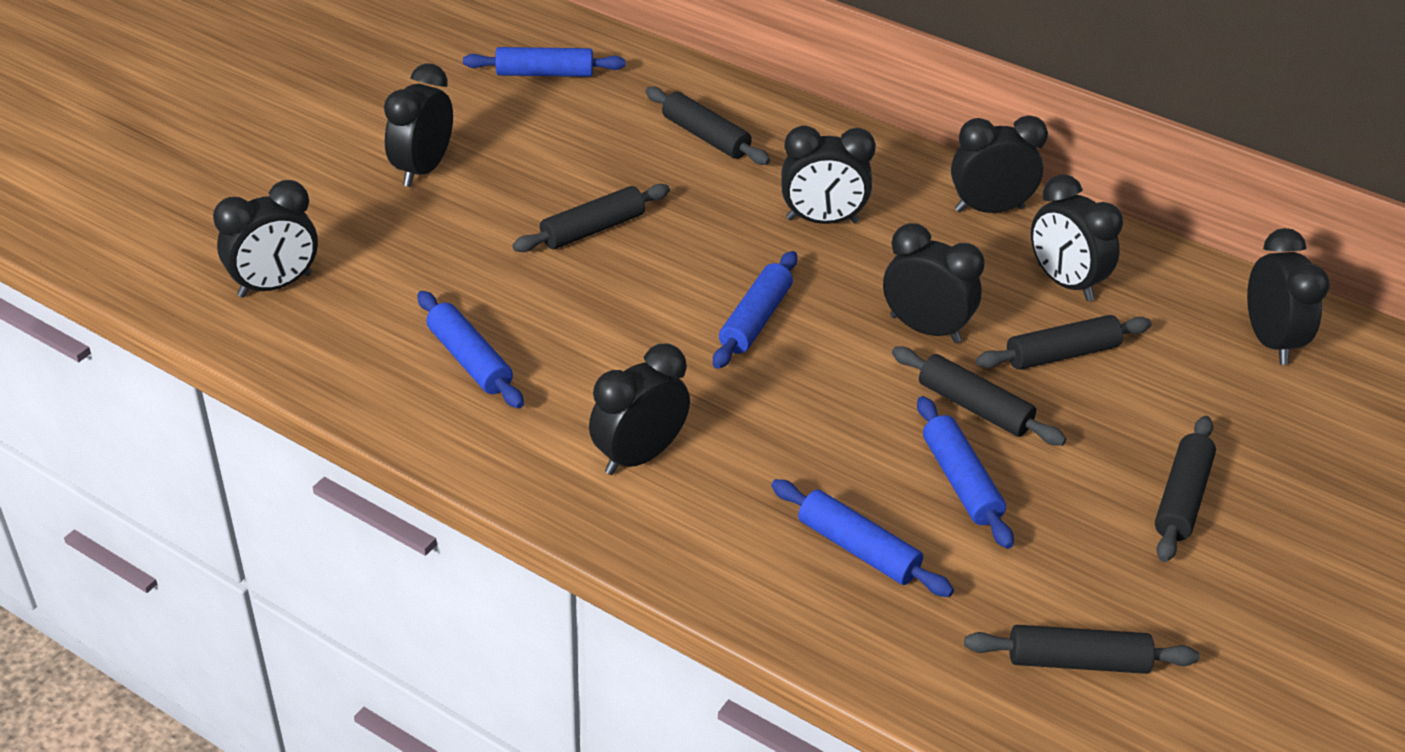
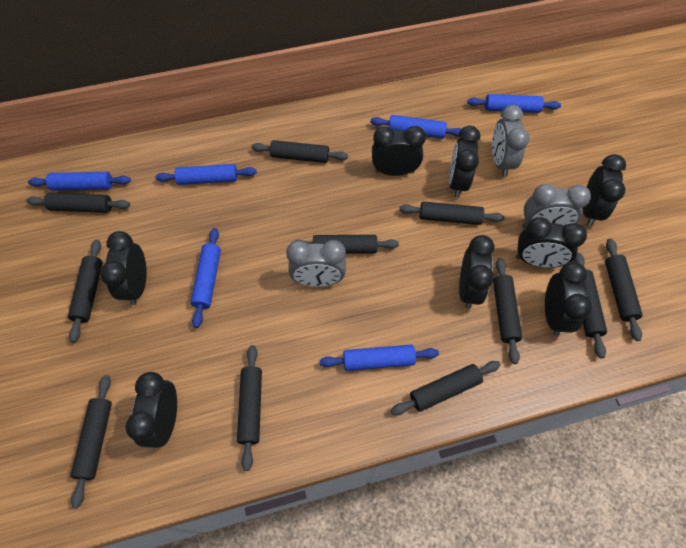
black rolling pin: [512,184,670,252] [645,87,770,165] [892,346,1066,446] [964,625,1199,674] [976,315,1152,370] [1155,416,1216,562] = 6 -> [26,193,130,213] [68,240,103,342] [70,375,112,508] [237,345,262,471] [251,140,348,163] [291,235,399,253] [390,361,501,415] [399,201,504,225] [493,258,522,364] [574,253,607,358] [605,239,643,341] = 11
blue rolling pin: [417,291,524,408] [463,47,625,77] [713,251,798,369] [771,479,954,597] [917,396,1014,549] = 5 -> [28,172,131,190] [155,164,257,185] [191,228,221,328] [319,345,439,371] [370,115,461,139] [467,94,561,113] = 6
grey clock: none = 0 -> [286,240,346,287] [492,105,530,177] [522,184,591,228] = 3

